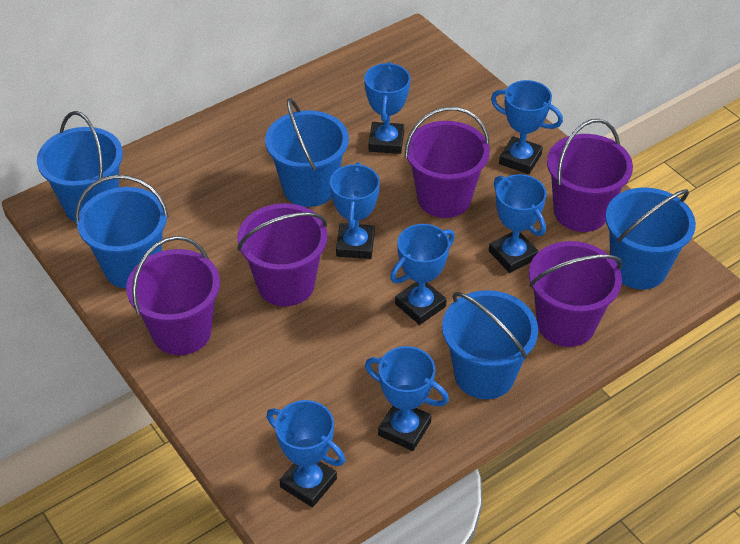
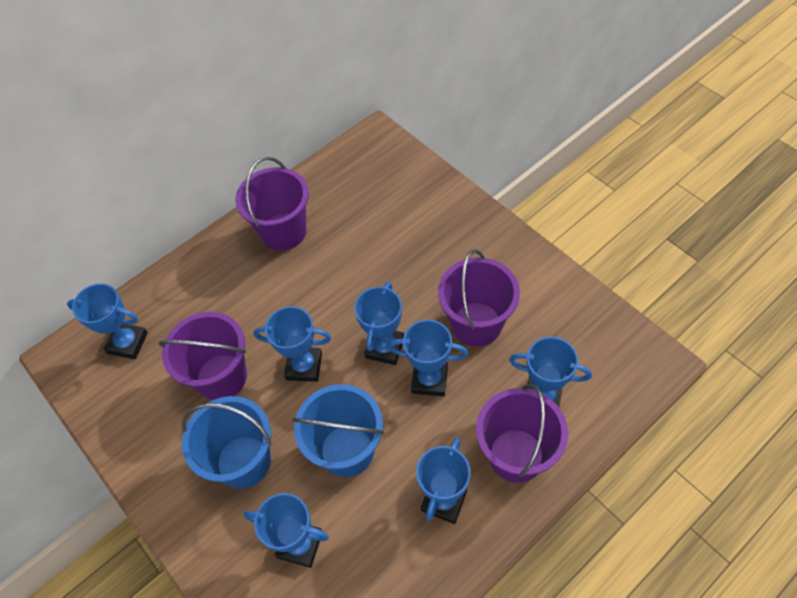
blue bucket: [37,111,123,222] [75,175,169,289] [265,98,349,207] [442,290,538,399] [605,187,696,289] = 5 -> [182,396,271,489] [292,384,384,477] = 2
purple bucket: [126,236,220,355] [237,203,327,306] [405,107,490,218] [529,241,622,347] [547,119,633,232] = 5 -> [159,312,247,400] [235,157,309,251] [438,249,520,347] [476,384,568,483] = 4

